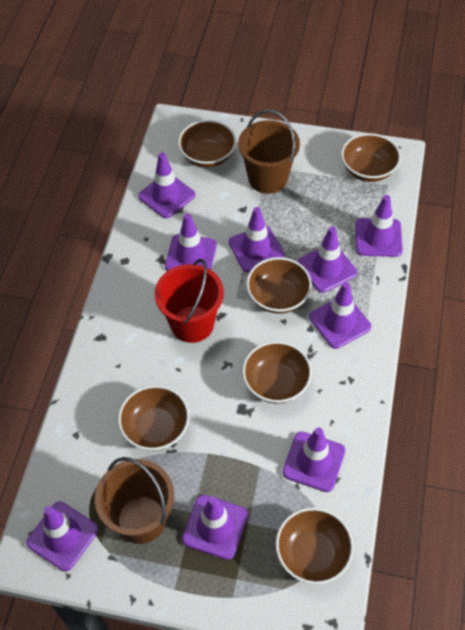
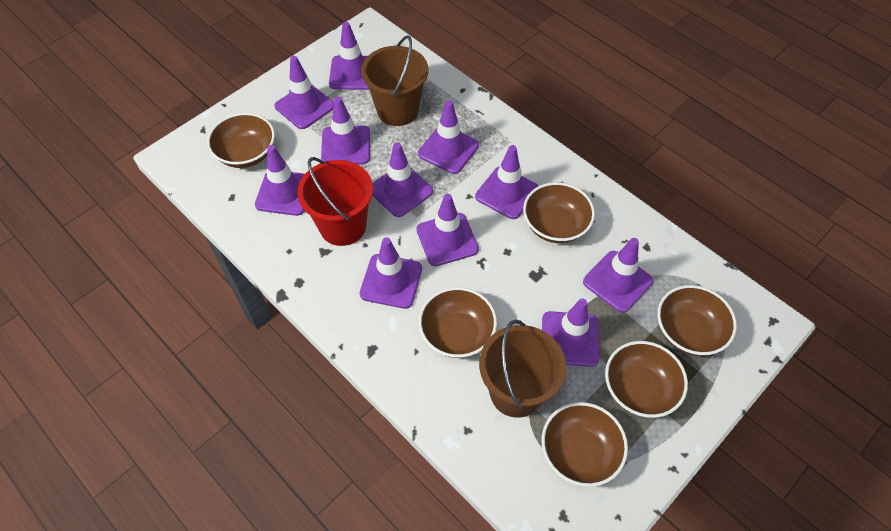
purple traffic cone: [26,502,98,571] [138,152,195,218] [165,213,217,271] [182,495,248,560] [229,207,285,272] [282,428,345,492] [298,226,357,293] [309,282,371,349] [355,195,403,257] = 9 -> [255,145,305,216] [275,56,334,129] [321,96,370,164] [329,22,369,90] [360,237,422,309] [372,143,433,217] [417,194,479,266] [418,100,479,174] [475,145,538,219] [542,299,599,367] [583,238,653,313] = 11

